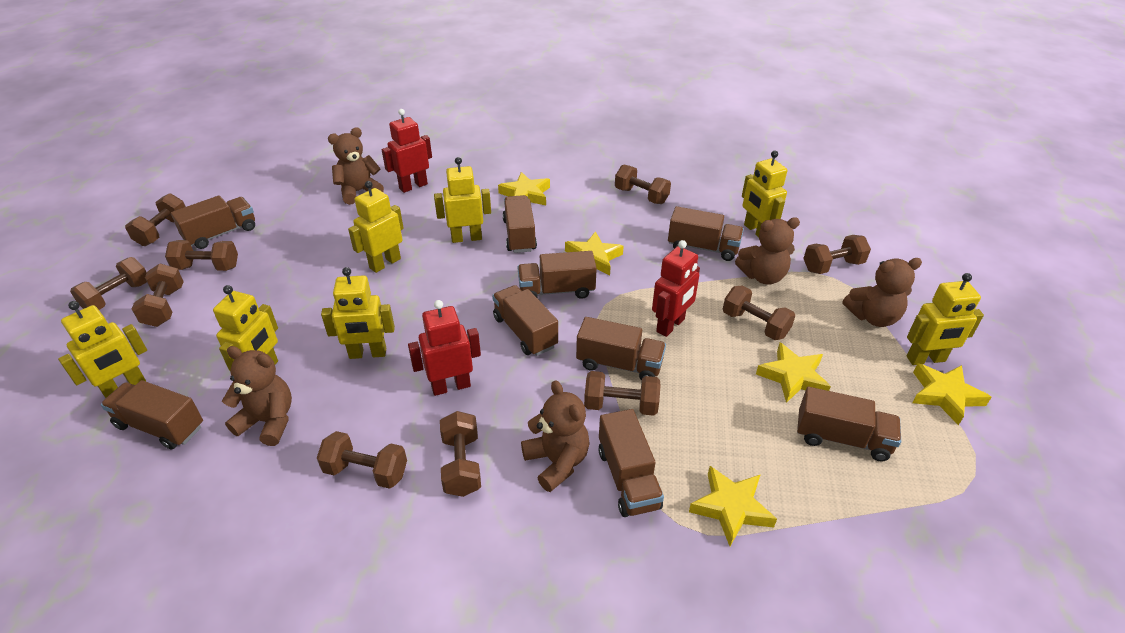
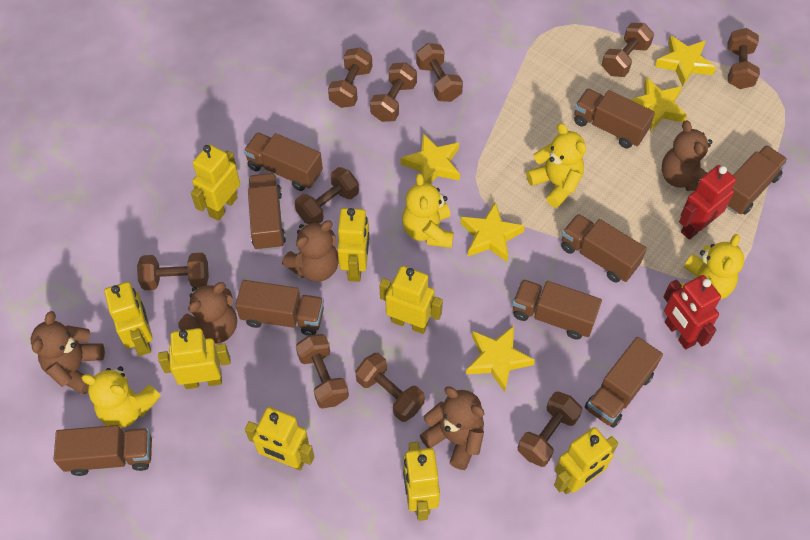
red robot: [382,109,432,193] [408,300,481,396] [652,240,700,337] = 3 -> [663,275,721,350] [679,165,736,240] = 2
yellow robot: [58,301,147,398] [213,285,278,371] [321,267,395,359] [348,181,404,273] [434,157,491,243] [742,151,787,237] [907,273,984,365] = 7 -> [104,282,153,356] [158,328,231,389] [191,144,240,221] [245,407,314,470] [337,208,370,282] [379,266,443,334] [403,442,440,521] [554,427,618,494] = 8
yellow teddy bear: none = 0 -> [81,366,161,428] [402,173,454,248] [526,123,586,208] [680,234,744,299] = 4

